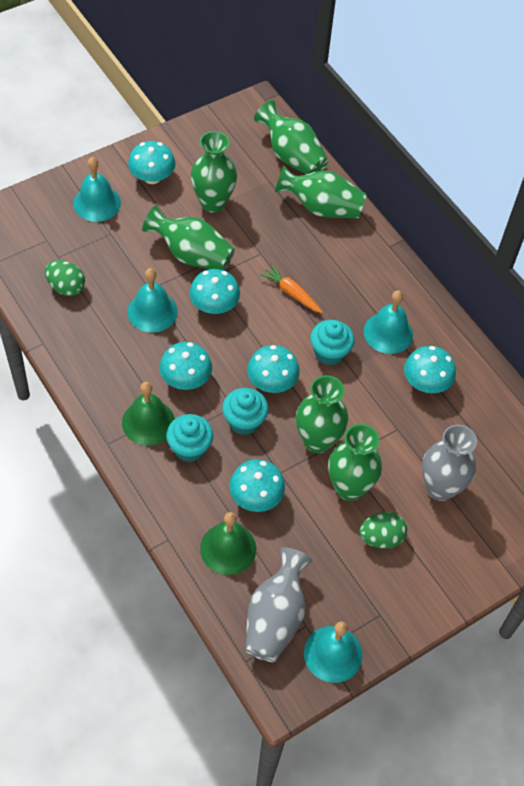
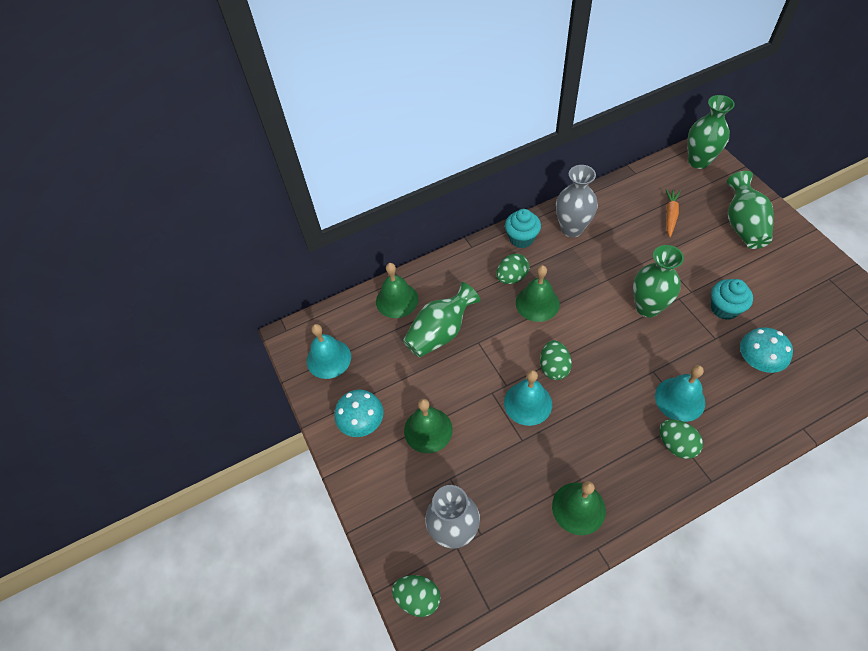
green bell: [122,382,175,446] [200,512,256,575] = 2 -> [376,263,418,318] [404,399,452,453] [516,265,560,322] [552,481,606,535] = 4
green egg: [45,260,85,296] [359,512,407,549] = 2 -> [392,575,441,617] [496,254,529,284] [540,340,572,380] [659,419,703,459] = 4
green vase: [142,205,235,271] [191,131,237,213] [254,100,328,175] [275,165,367,219] [296,375,349,453] [328,424,382,501] = 6 -> [403,282,480,357] [633,245,684,318] [688,95,735,169] [726,171,774,249] = 4
turquoise bell: [73,157,121,222] [127,268,178,333] [304,621,362,683] [363,290,413,354] = 4 -> [307,324,351,379] [504,370,552,426] [655,365,705,422] = 3
turquoise cupcake: [166,414,213,462] [222,388,268,435] [310,320,354,365] = 3 -> [505,209,541,248] [711,279,753,320] = 2
turquoise mushroom: [128,141,175,184] [159,342,212,390] [189,269,240,314] [229,459,285,512] [247,345,300,393] [404,346,456,393] = 6 -> [335,390,384,437] [740,327,793,373] = 2

